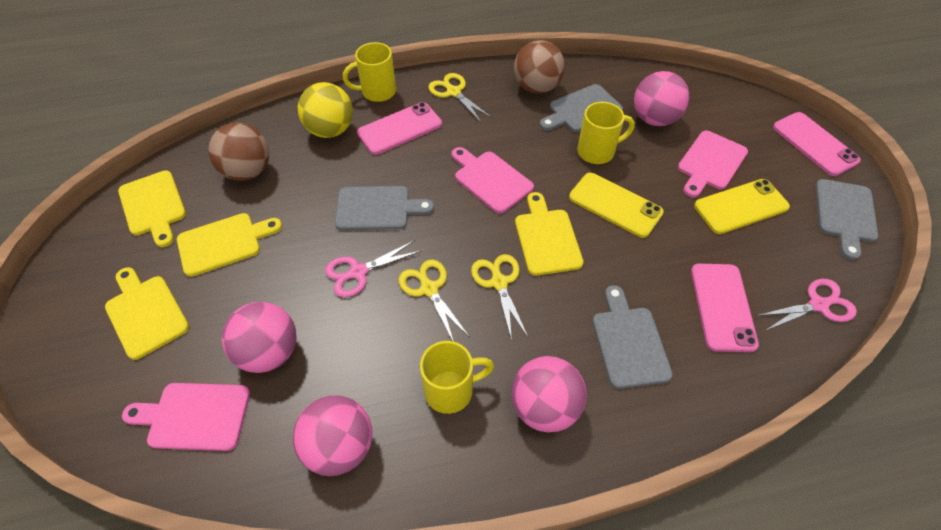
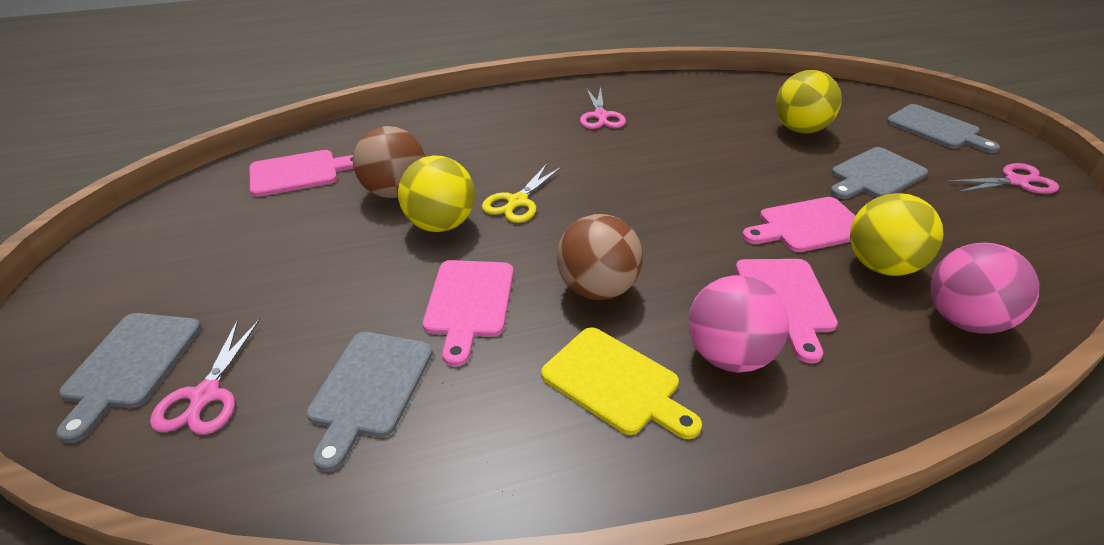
pink ball: [222,302,297,373] [293,396,373,476] [511,356,587,432] [634,71,689,126] = 4 -> [689,275,789,372] [930,243,1039,334] = 2
pink cutting board: [122,383,250,451] [452,147,534,213] [678,131,748,197] = 3 -> [250,150,353,197] [423,260,513,366] [735,259,838,363] [742,197,855,252] = 4
pink phone: [357,102,442,155] [691,264,759,352] [773,112,861,176] = 3 -> none = 0
pink scissors: [325,240,421,298] [756,279,857,331] = 2 -> [150,319,260,435] [580,87,626,129] [946,163,1059,194] = 3
yellow ball: [298,82,353,138] = 1 -> [398,156,475,232] [776,70,842,133] [850,193,944,276] = 3
yellow cutting board: [105,267,189,360] [118,170,186,247] [177,213,282,277] [515,192,584,276] = 4 -> [541,327,702,439] = 1
yellow mug: [343,42,396,102] [420,341,494,414] [577,102,635,164] = 3 -> none = 0
yellow phone: [569,173,664,238] [694,179,790,234] = 2 -> none = 0
yellow scissors: [399,259,469,342] [428,73,492,122] [471,254,528,341] = 3 -> [482,164,562,223] = 1

